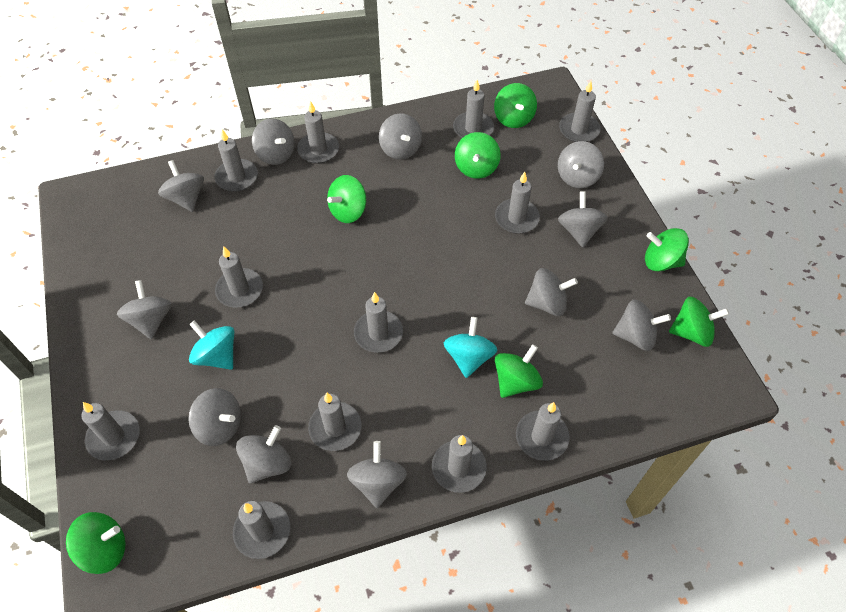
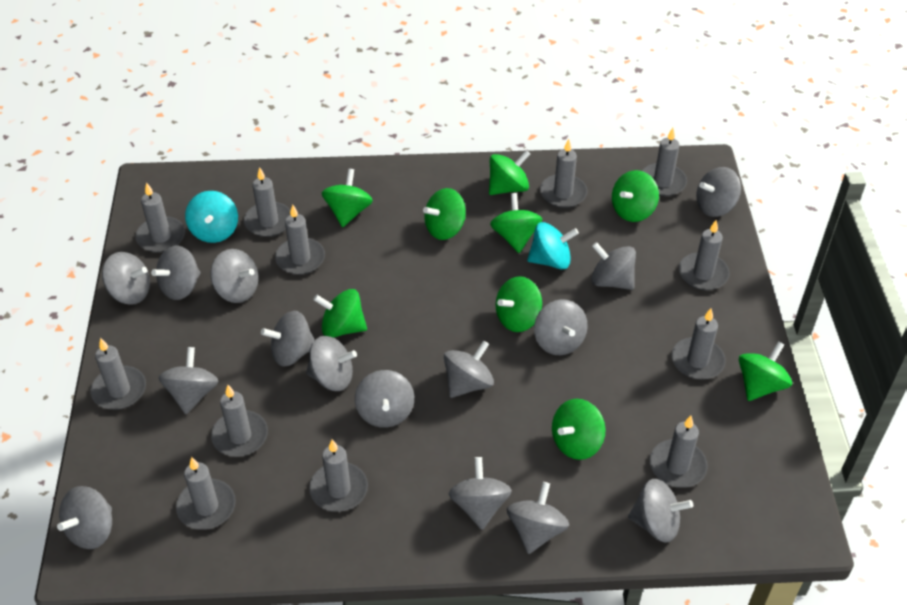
green spinning top: [66,512,126,574] [327,175,366,223] [455,132,501,179] [494,83,537,128] [495,344,543,398] [645,228,689,272] [669,297,729,347] = 7 -> [313,289,367,338] [322,169,373,227] [423,188,466,240] [489,150,530,195] [490,193,542,253] [496,276,542,332] [552,399,606,460] [612,170,659,222] [739,341,792,401] = 9
grey spinning top: [117,280,172,339] [158,160,204,212] [188,388,241,446] [236,425,292,483] [252,118,295,165] [347,441,407,508] [379,113,422,160] [525,268,578,316] [558,141,604,188] [558,191,608,247] [612,299,671,351] = 11 -> [57,486,112,549] [102,252,150,305] [151,246,201,300] [158,347,219,414] [211,249,258,303] [261,311,315,367] [306,336,357,391] [355,370,414,428] [444,340,494,398] [448,457,512,530] [507,482,569,554] [534,299,588,355] [591,242,636,290] [628,479,693,543] [696,167,741,217] = 15

